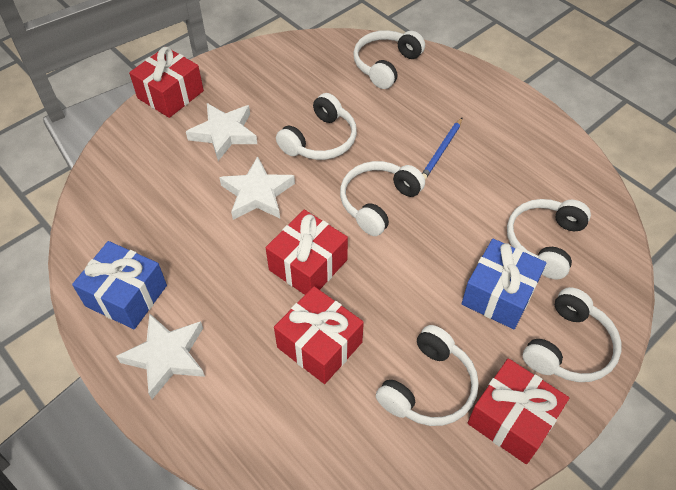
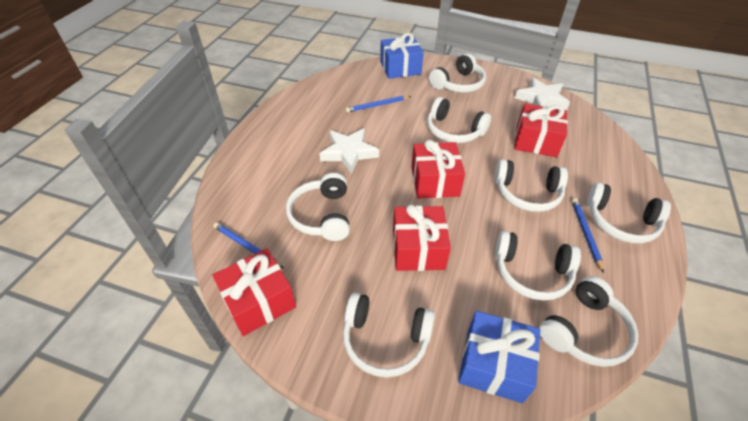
blue pencil: [422,118,462,180] = 1 -> [213,222,283,268] [346,96,411,113] [572,198,604,273] = 3
white headphones: [276,93,357,160] [340,161,425,236] [353,30,425,89] [376,325,479,426] [507,199,591,279] [523,287,621,382] = 6 -> [286,173,350,241] [343,293,435,377] [427,97,491,143] [429,53,486,93] [495,159,568,212] [495,231,581,300] [539,276,639,367] [587,182,671,243] = 8
white star: [116,313,205,399] [186,103,257,161] [219,156,295,220] = 3 -> [319,128,379,174] [515,77,570,110] = 2

